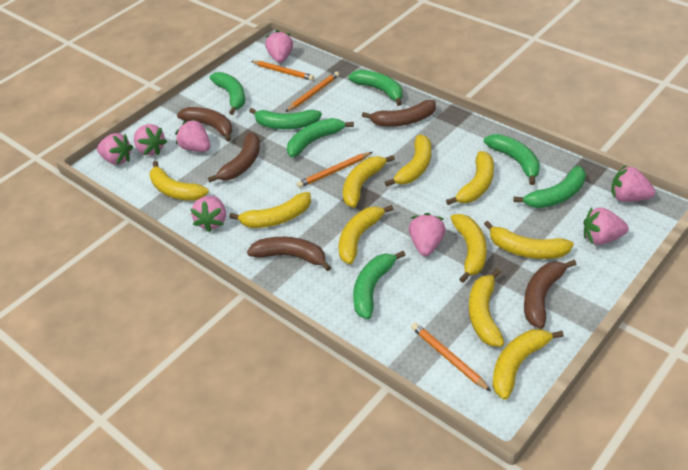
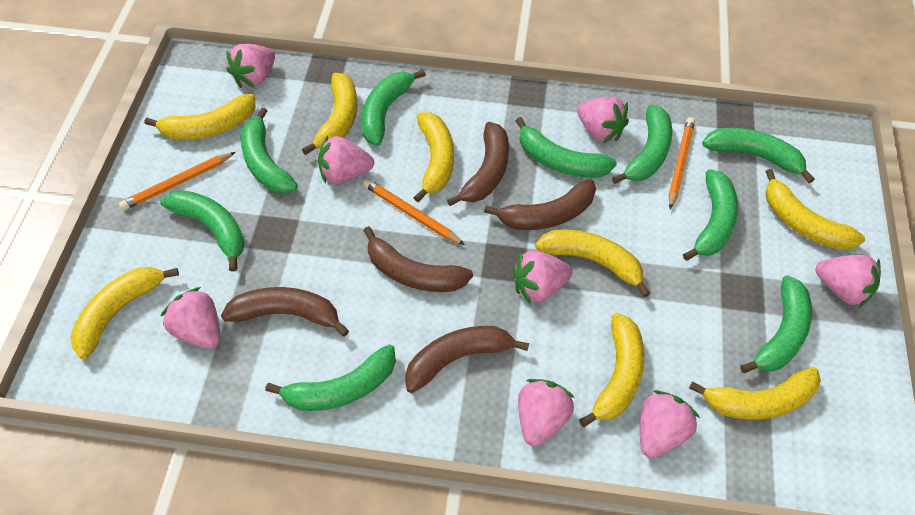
green banana: [210,72,245,115] [249,108,322,129] [287,118,354,157] [348,70,403,106] [353,251,405,319] [484,134,540,185] [513,166,586,208] = 7 -> [160,190,244,272] [241,108,298,194] [265,344,396,411] [361,69,426,146] [516,117,617,178] [612,104,672,184] [683,169,738,261] [702,128,815,183] [740,275,812,373] = 9
orange pencil: [251,61,314,81] [285,71,339,112] [297,152,373,188] [411,323,491,391] = 4 -> [119,152,236,211] [363,179,465,245] [669,117,695,209] = 3
yellow banana: [149,161,209,201] [229,192,311,228] [339,205,393,265] [343,155,395,208] [385,135,431,186] [446,151,494,205] [451,214,487,283] [469,269,504,347] [484,221,574,259] [492,329,564,400] = 10 -> [71,267,179,359] [145,94,255,140] [302,73,357,155] [413,112,454,202] [535,229,650,297] [579,313,645,427] [689,367,821,420] [765,169,865,250] = 8

